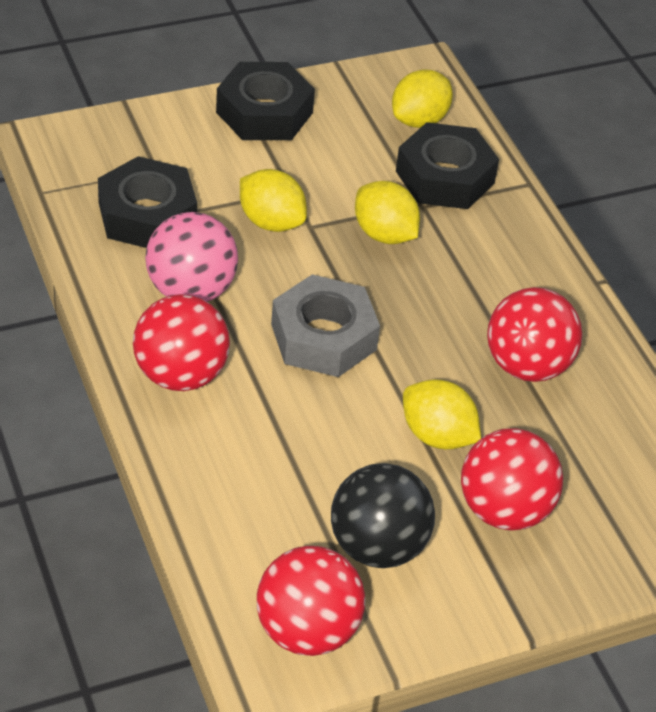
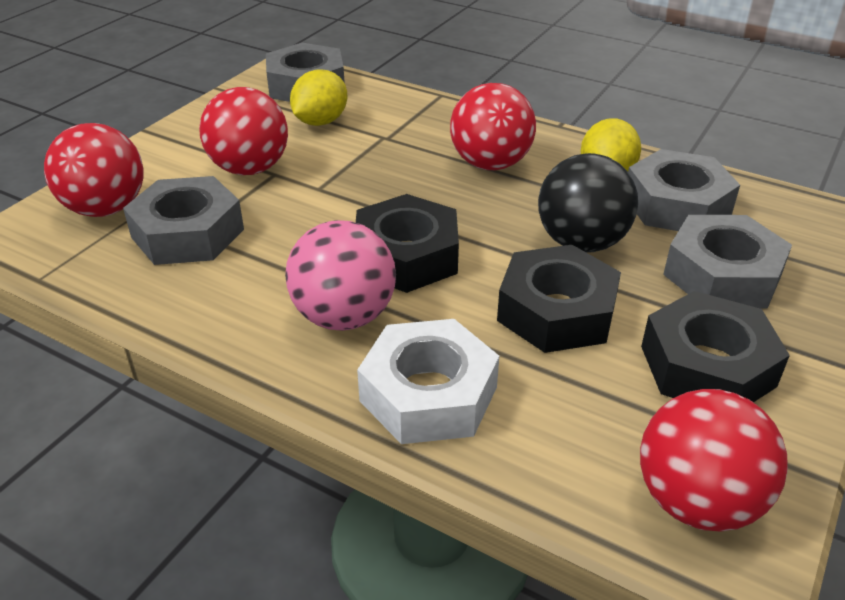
grey nut: [271,274,380,377] = 1 -> [123,176,244,265] [266,43,345,102] [628,149,740,231] [663,215,792,309] = 4
white nut: none = 0 -> [357,319,499,444] = 1
yellow lemon: [240,169,307,232] [355,181,420,244] [392,69,453,128] [403,379,481,449] = 4 -> [290,69,347,126] [581,118,641,171] = 2

